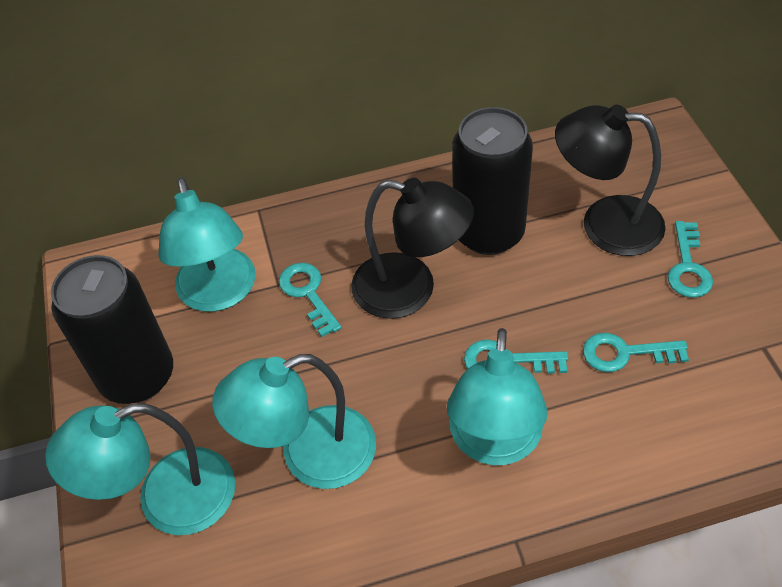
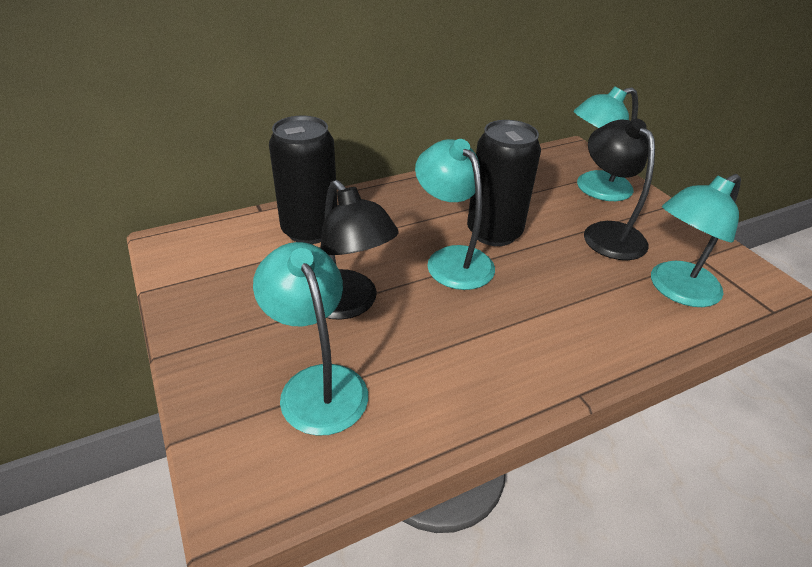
turquoise key: [279,263,342,337] [464,340,568,374] [583,333,689,372] [668,221,713,298] = 4 -> none = 0

